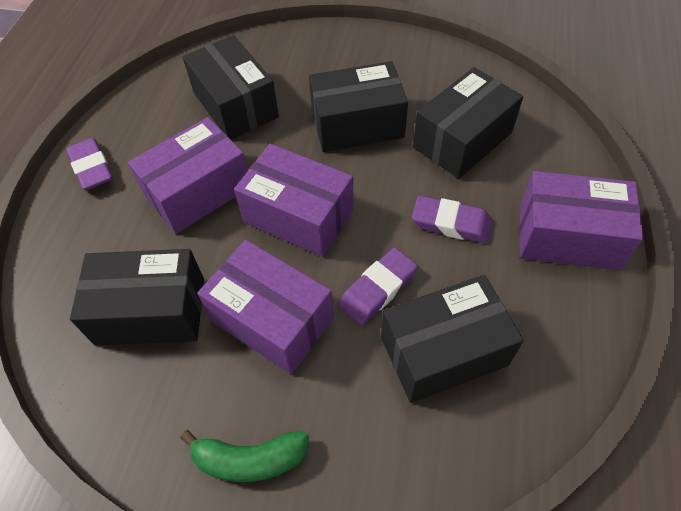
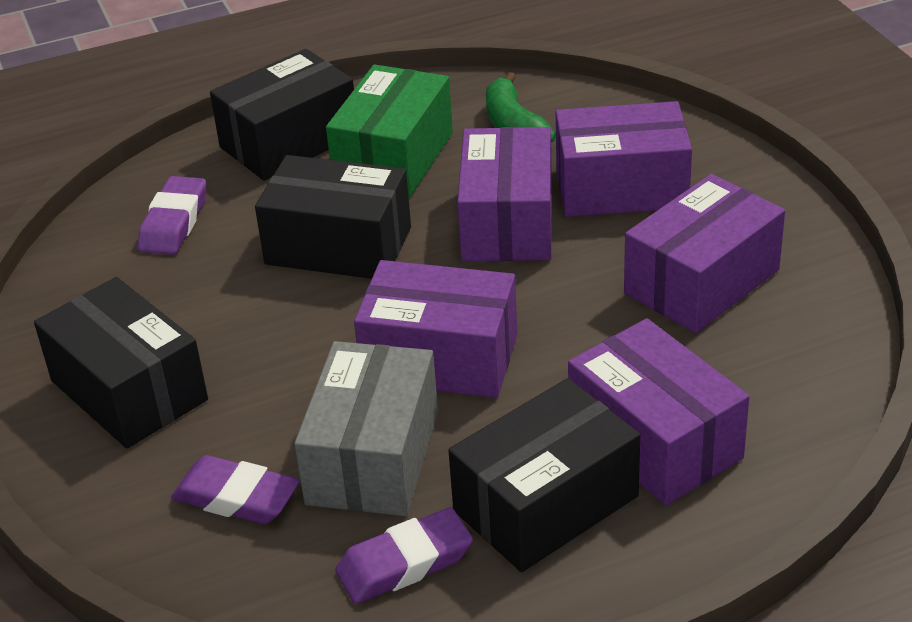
black box: [70,249,204,346] [183,35,279,140] [309,61,408,152] [381,275,524,403] [413,67,523,179] = 5 -> [34,277,208,449] [210,49,354,181] [255,155,411,279] [448,378,640,572] = 4
green box: none = 0 -> [326,64,453,197] = 1
grey box: none = 0 -> [294,341,438,516] = 1
purple box: [128,117,248,234] [197,240,334,374] [234,144,354,257] [519,171,644,270] = 4 -> [354,260,517,398] [457,127,552,261] [556,101,692,217] [568,318,750,506] [624,174,785,333] = 5

